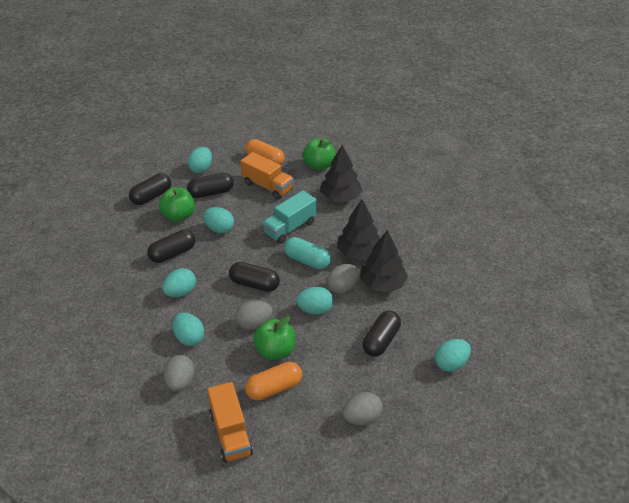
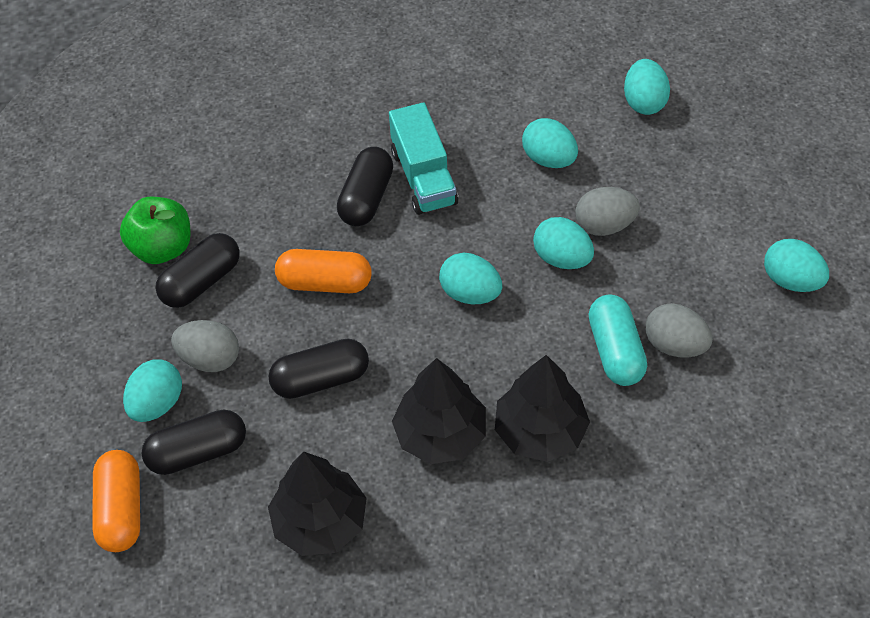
black capsule: [129,173,171,205] [147,229,195,263] [187,173,234,198] [229,262,280,292] [362,311,401,357] = 5 -> [142,409,246,475] [155,233,240,308] [268,339,369,399] [337,147,393,226] = 4
green apple: [159,187,195,222] [253,316,296,360] [303,138,336,170] = 3 -> [120,197,191,264] = 1
grey egg: [163,355,195,391] [235,301,273,330] [327,264,359,294] [343,392,383,425] = 4 -> [171,320,239,372] [575,187,640,236] [646,303,713,358] = 3
orange truck: [207,382,253,462] [240,152,294,200] = 2 -> none = 0

